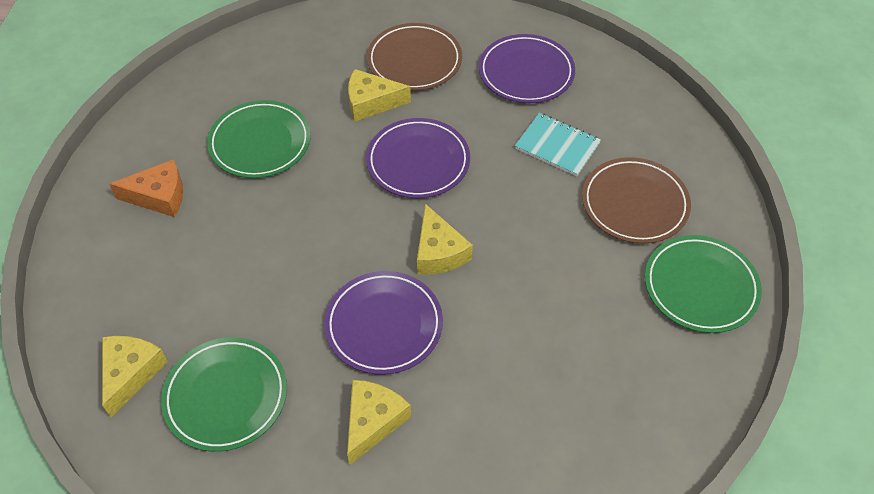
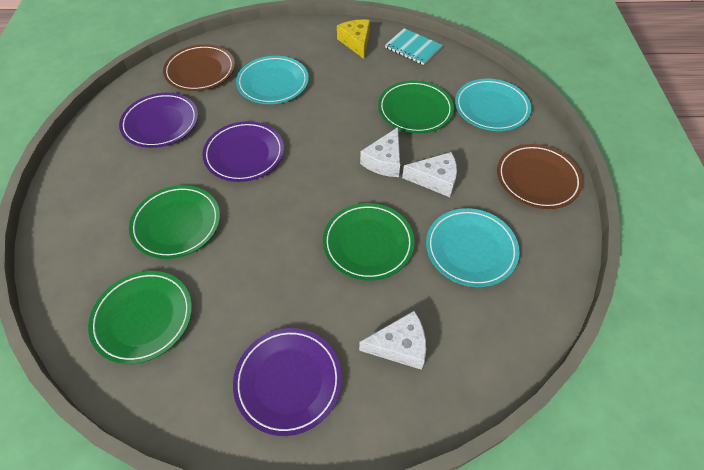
green plate: [161,337,287,452] [207,100,311,178] [645,235,762,333] = 3 -> [88,271,192,364] [129,185,220,259] [323,203,415,281] [378,80,454,133] = 4
orange cheese: [110,159,183,217] = 1 -> none = 0
turquoise plate: none = 0 -> [236,56,309,104] [426,208,520,287] [455,79,531,131] = 3
white cheese: none = 0 -> [359,311,426,370] [360,127,400,177] [402,152,457,197] = 3
yellow cheese: [102,336,168,417] [347,380,411,465] [348,69,411,122] [417,204,473,275] = 4 -> [337,19,370,59] = 1

